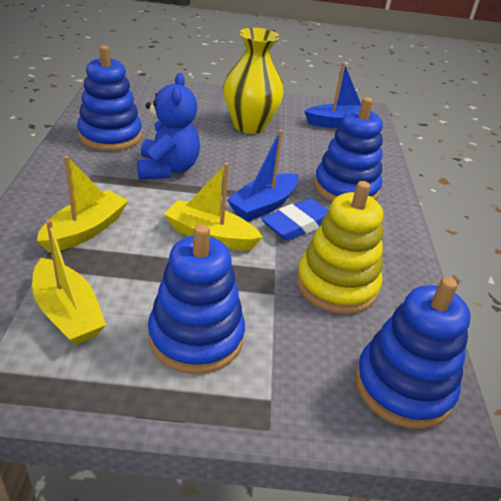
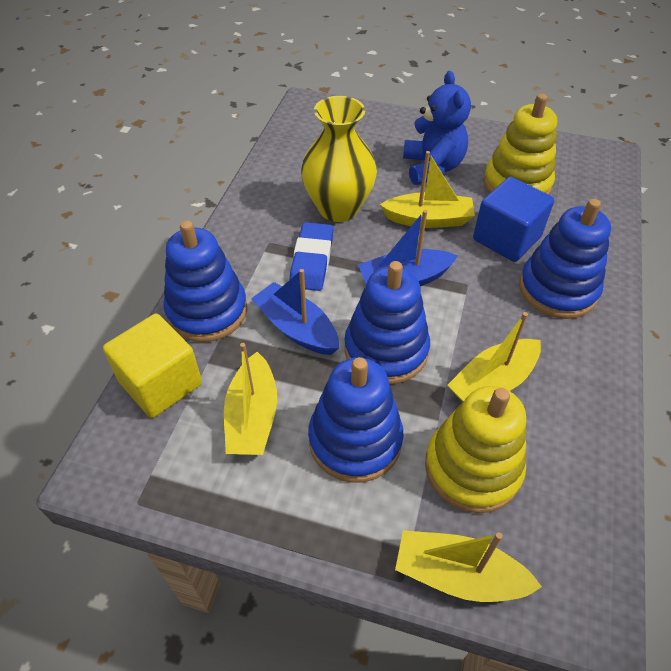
blue cube: none = 0 -> [473,177,554,262] = 1
yellow boat: [32,219,106,345] [37,156,128,252] [164,162,263,251] = 3 -> [224,343,277,455] [380,151,475,228] [395,530,542,602] [447,312,541,402] = 4
yellow cube: none = 0 -> [103,314,202,418] = 1
yellow stacking toy: [297,181,383,314] = 1 -> [425,386,526,513] [483,94,557,195] = 2

